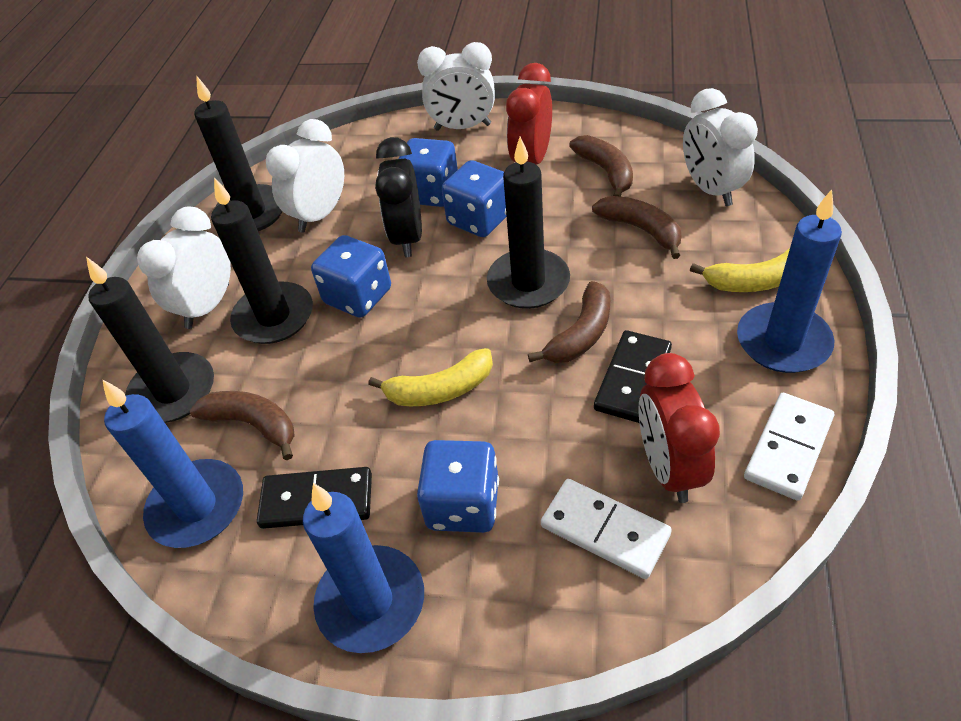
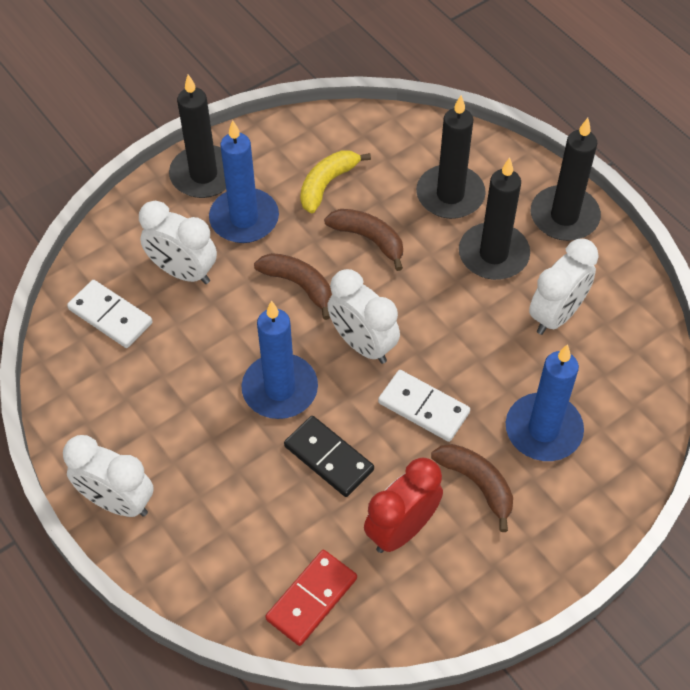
black clock: [375,137,422,257] = 1 -> none = 0
black domino: [257,467,372,529] [594,330,672,423] = 2 -> [284,416,374,497] = 1
blue dice: [311,235,391,318] [399,138,458,207] [417,440,499,533] [442,160,507,237] = 4 -> none = 0
brown banana: [190,391,295,460] [528,281,610,363] [569,135,633,197] [592,196,682,259] = 4 -> [254,253,332,320] [324,209,403,271] [431,444,513,532] = 3
red clock: [506,63,552,165] [638,353,720,503] = 2 -> [364,457,443,553] = 1
red domino: none = 0 -> [265,550,357,646] = 1
yellow banana: [368,348,493,406] [690,248,790,292] = 2 -> [300,150,371,213] = 1

